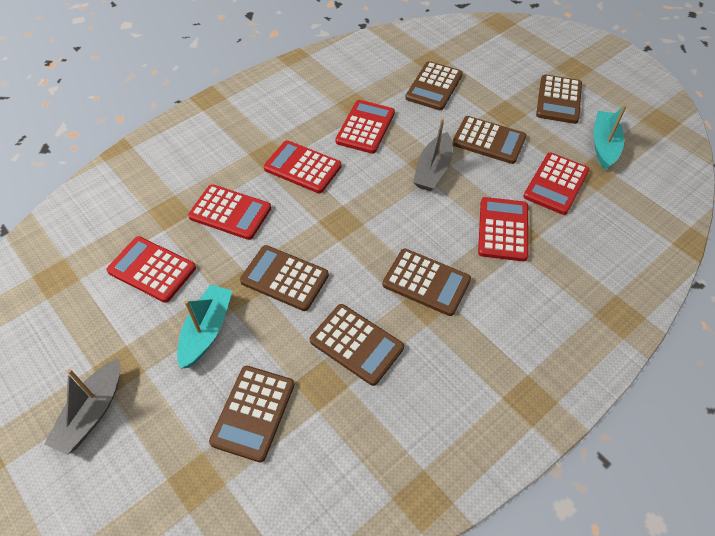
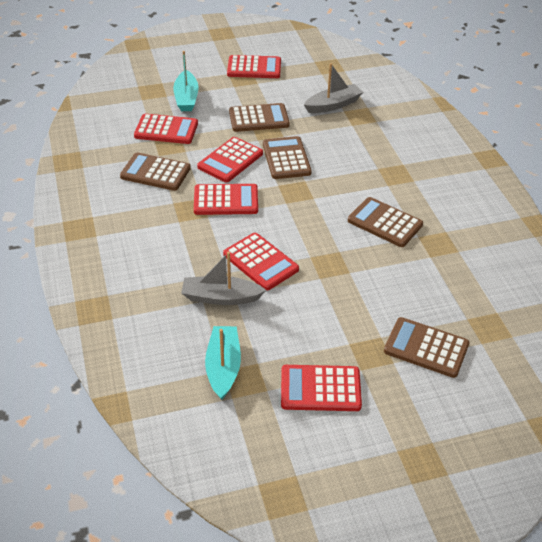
brown calculator: [209,366,294,462] [240,245,329,311] [310,304,404,386] [382,249,471,316] [405,61,463,110] [452,116,526,164] [536,75,582,124] = 7 -> [120,152,191,191] [229,103,290,132] [263,136,312,179] [348,197,423,247] [384,317,469,378] = 5

